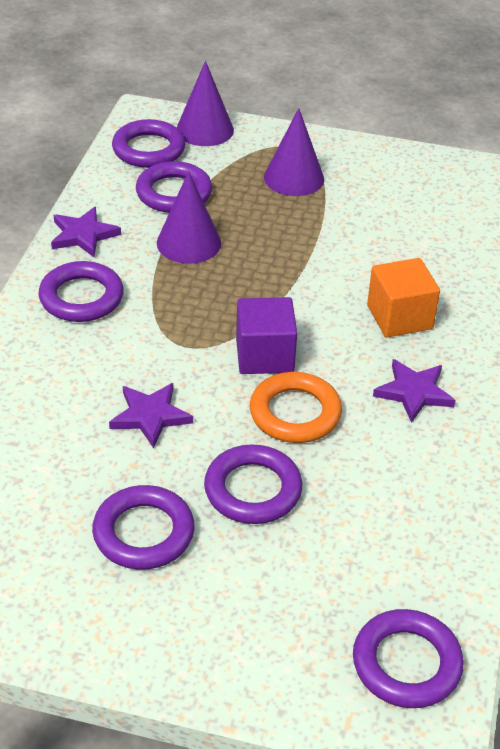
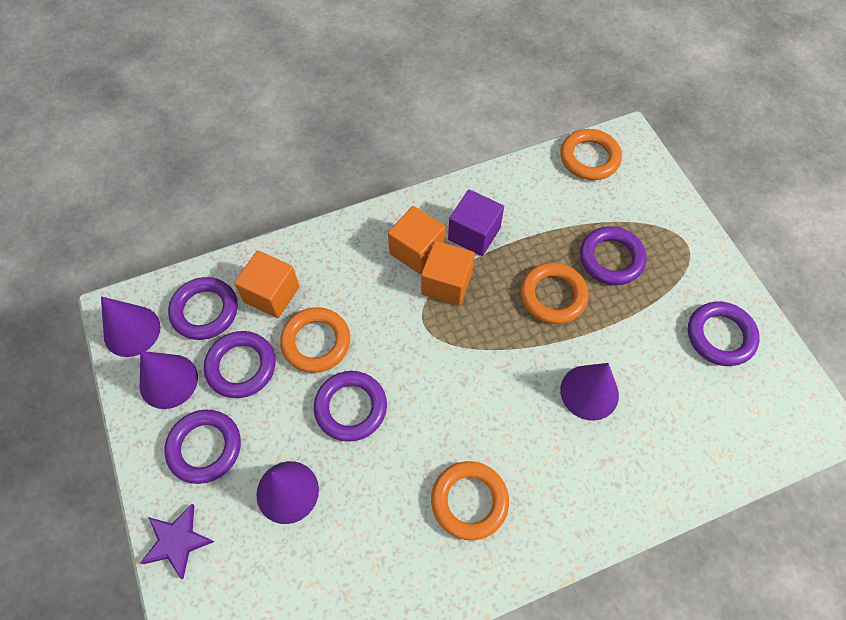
orange cube: [367,258,440,337] = 1 -> [234,250,299,318] [388,206,445,274] [421,241,475,306] = 3
orange ring: [250,372,342,443] = 1 -> [280,307,350,373] [431,461,509,541] [521,262,589,324] [561,129,622,180] = 4
purple cone: [157,171,221,264] [176,61,234,146] [264,108,324,196] = 3 -> [101,296,160,357] [140,351,198,409] [257,461,319,524] [560,363,619,421] = 4
purple star: [51,207,121,257] [109,383,193,448] [373,359,456,423] = 3 -> [141,504,214,579] = 1

